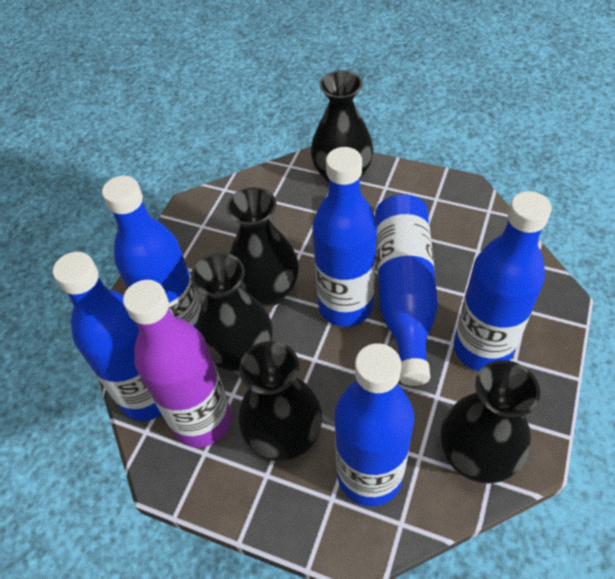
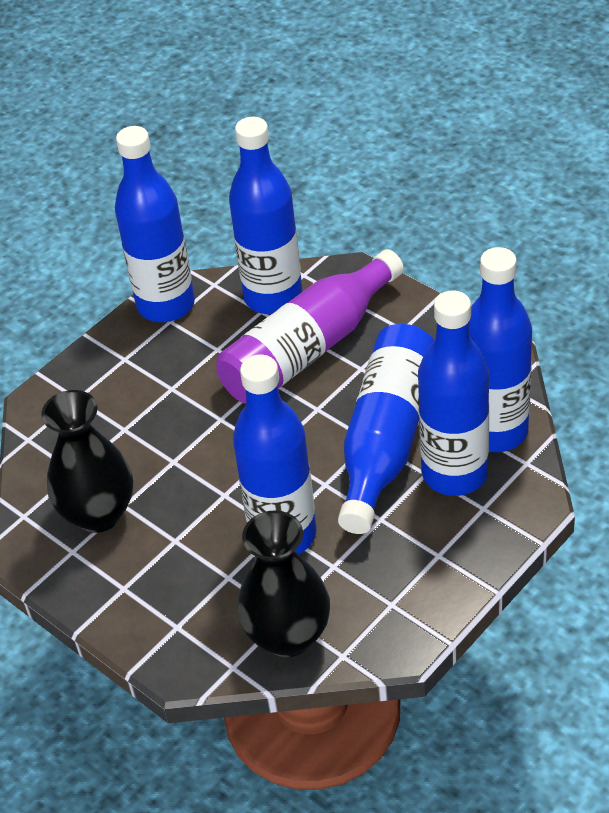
black vase: [191,253,273,372] [226,187,299,307] [239,341,322,461] [311,71,373,184] [441,360,540,483] = 5 -> [41,390,133,533] [237,510,330,657] = 2

